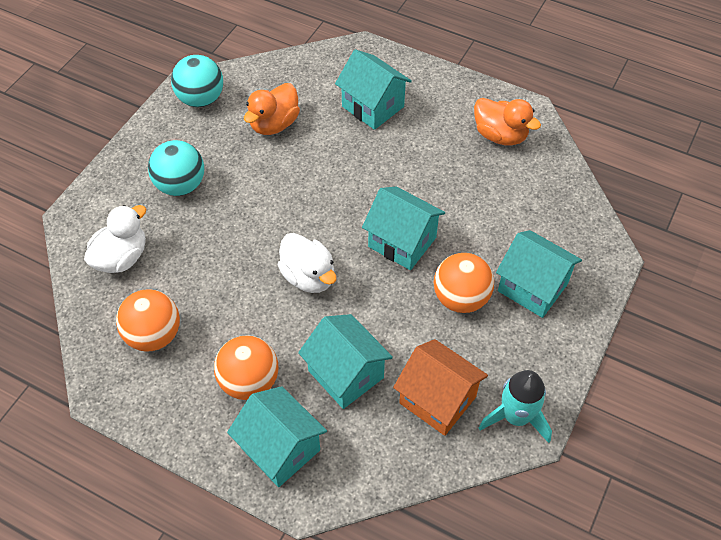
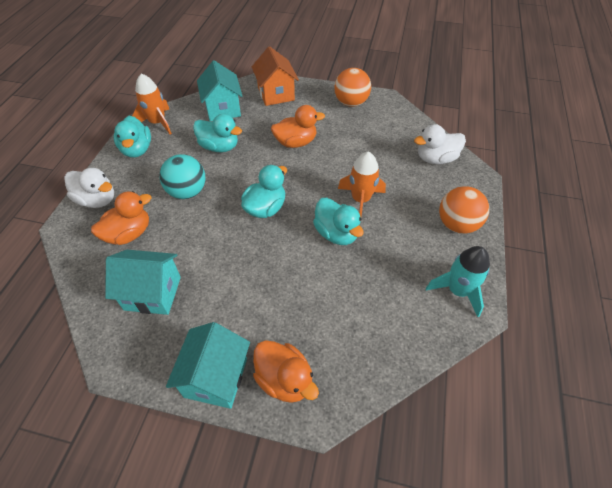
orange ball: [116,289,180,352] [214,335,278,400] [434,253,494,313] = 3 -> [334,68,371,107] [439,186,489,234] = 2
orange duck: [244,83,300,135] [474,98,541,145] = 2 -> [91,191,151,245] [253,340,319,403] [271,105,325,148] = 3
orange rocket: none = 0 -> [132,74,172,135] [338,152,386,217] = 2
turquoise ball: [148,140,204,196] [171,55,223,107] = 2 -> [159,154,205,199] = 1
turquoise duck: none = 0 -> [114,116,151,158] [193,114,242,152] [241,165,287,218] [313,198,364,245] = 4
turquoise house: [227,386,327,487] [298,314,393,409] [335,49,412,130] [362,187,445,270] [496,230,582,318] = 5 -> [105,250,181,315] [166,322,250,409] [197,60,242,121] = 3

